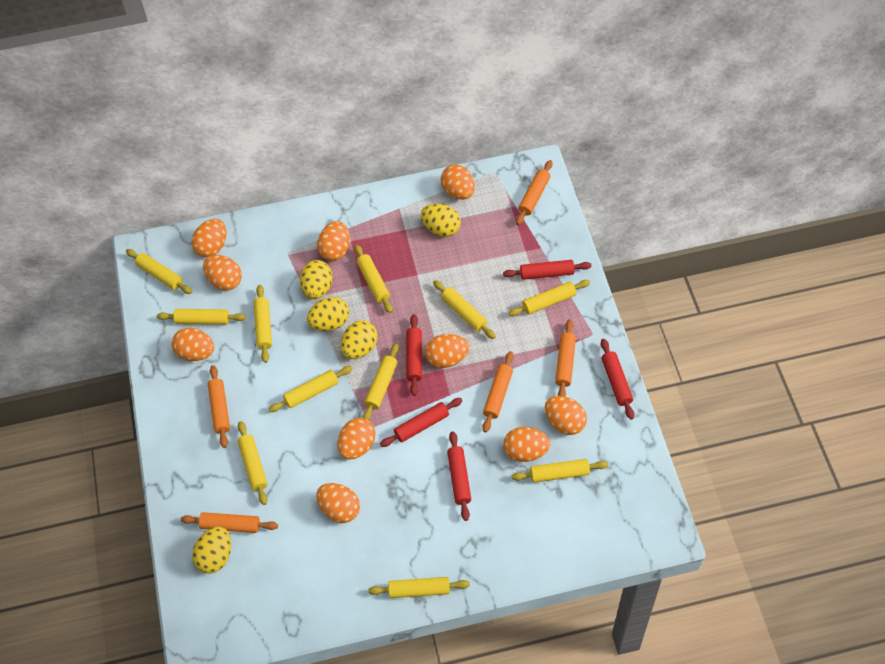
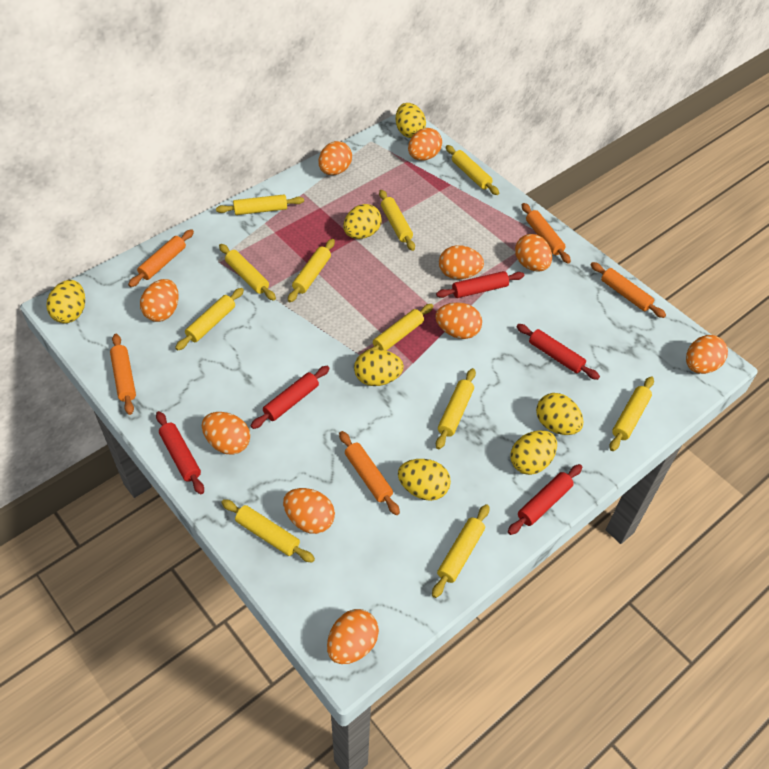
yellow egg: [192,526,231,574] [300,260,333,299] [307,297,349,331] [341,320,378,359] [421,204,461,237] = 5 -> [46,280,85,323] [343,204,382,239] [354,349,404,386] [396,103,426,138] [398,459,451,501] [511,430,557,475] [536,393,584,435] = 7

